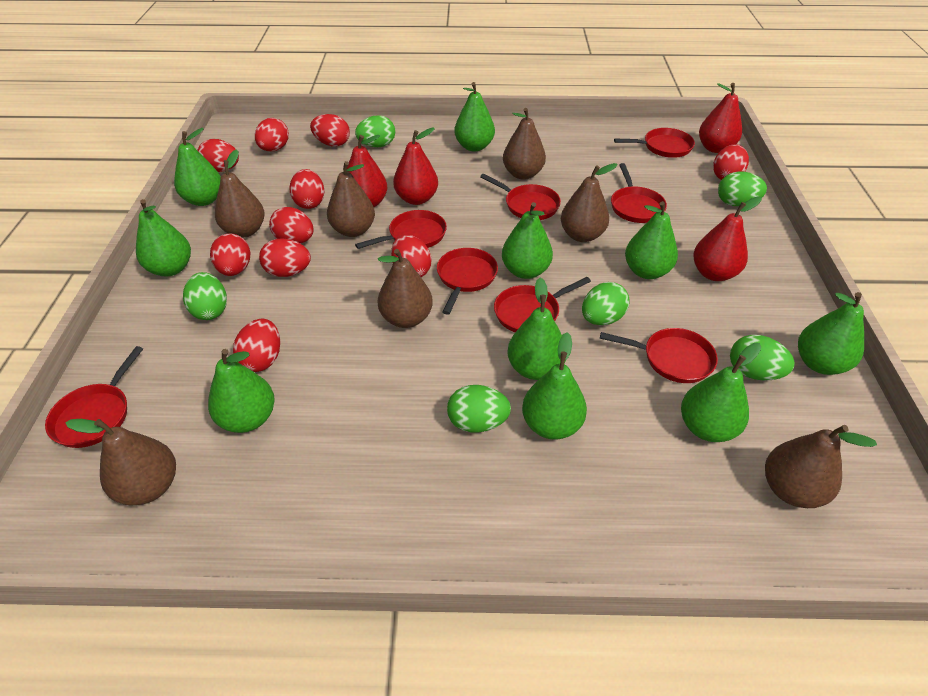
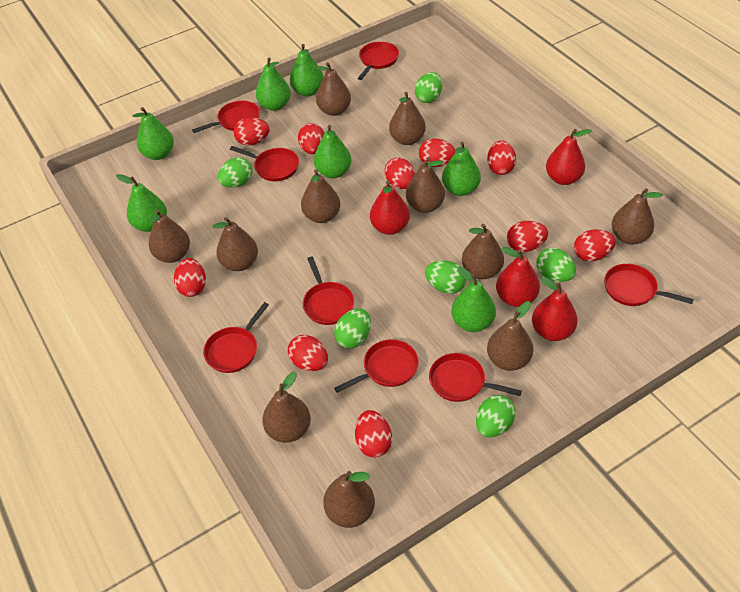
brown pear: [65,419,176,505] [215,149,265,238] [327,161,375,237] [378,249,433,328] [503,108,546,180] [561,163,618,242] [765,425,877,508] = 7 -> [149,209,190,263] [213,217,258,271] [262,372,311,443] [301,169,340,223] [315,62,351,116] [323,471,375,528] [389,92,426,145] [406,157,445,213] [462,224,504,279] [487,301,533,371] [611,188,663,245] = 11
green pear: [136,199,191,276] [174,128,221,206] [208,349,275,433] [454,82,495,151] [502,202,553,279] [507,278,566,380] [522,332,587,440] [625,201,678,279] [681,343,761,442] [798,292,864,375] = 10 -> [116,174,167,232] [133,107,174,160] [256,58,291,111] [290,44,324,97] [314,125,351,178] [442,142,481,196] [451,266,496,332] = 7

